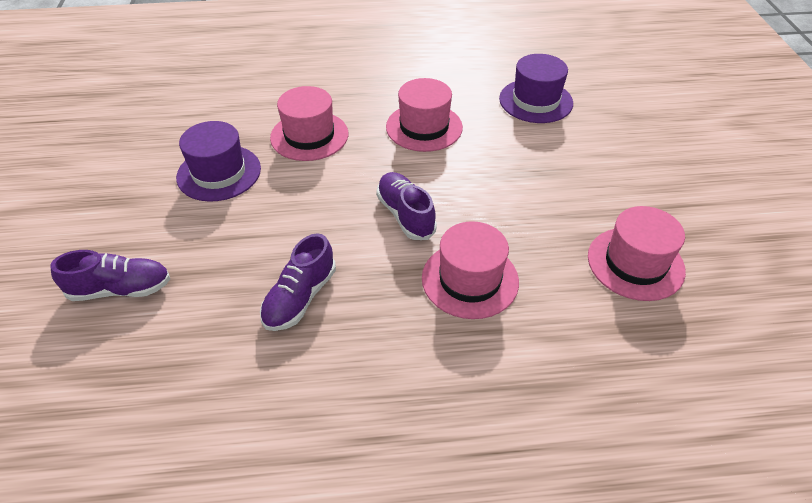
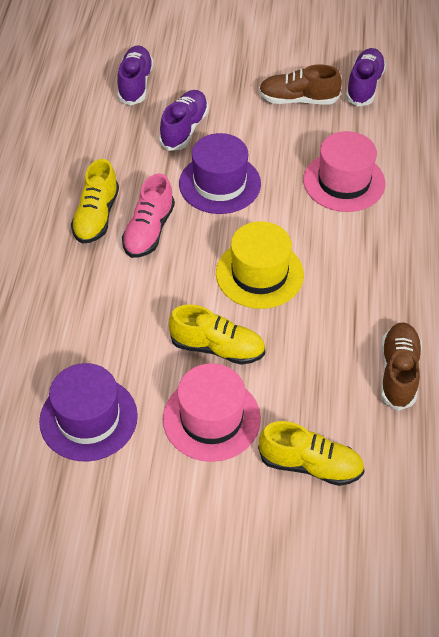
brown shoe: none = 0 -> [259,64,342,104] [381,322,422,411] = 2
pink hat: [270,86,348,161] [386,78,463,152] [422,221,519,319] [588,206,686,301] = 4 -> [163,363,261,462] [303,131,385,212] = 2
pink shoe: none = 0 -> [122,174,175,258] = 1
yellow hat: none = 0 -> [216,221,304,309] = 1
yellow shoe: none = 0 -> [71,159,119,244] [169,304,265,365] [258,421,365,486] = 3

